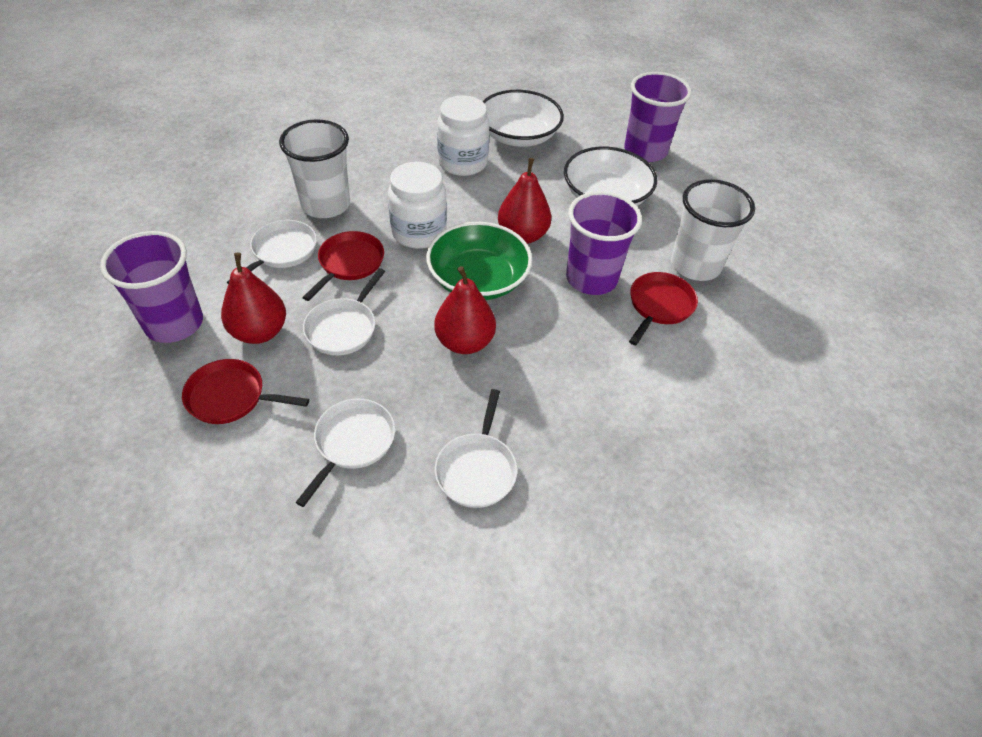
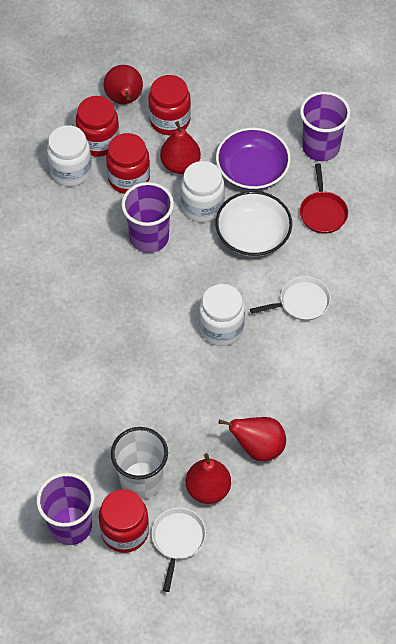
green bowl: [426,222,532,300] = 1 -> none = 0
purple bowl: none = 0 -> [216,127,291,190] = 1
red jar: none = 0 -> [76,96,119,157] [99,490,149,553] [106,133,150,194] [148,75,191,135] = 4
red pan: [182,359,309,424] [302,231,384,301] [629,272,698,345] = 3 -> [300,163,348,234] = 1
red pear: [221,253,286,344] [434,266,496,354] [498,158,551,244] = 3 -> [104,65,143,104] [160,121,201,174] [186,453,231,504] [219,417,286,461] = 4
white bowl: [482,90,564,147] [564,147,657,206] = 2 -> [215,191,292,257] = 1
white cup: [279,119,350,218] [671,179,755,281] = 2 -> [111,427,168,499] = 1
white jar: [388,162,447,249] [437,95,489,176] = 2 -> [47,125,92,186] [181,161,225,222] [199,284,245,346] = 3
white pan: [227,220,317,284] [295,399,395,507] [303,268,385,355] [435,389,517,508] = 4 -> [151,507,206,592] [250,276,331,321] = 2

